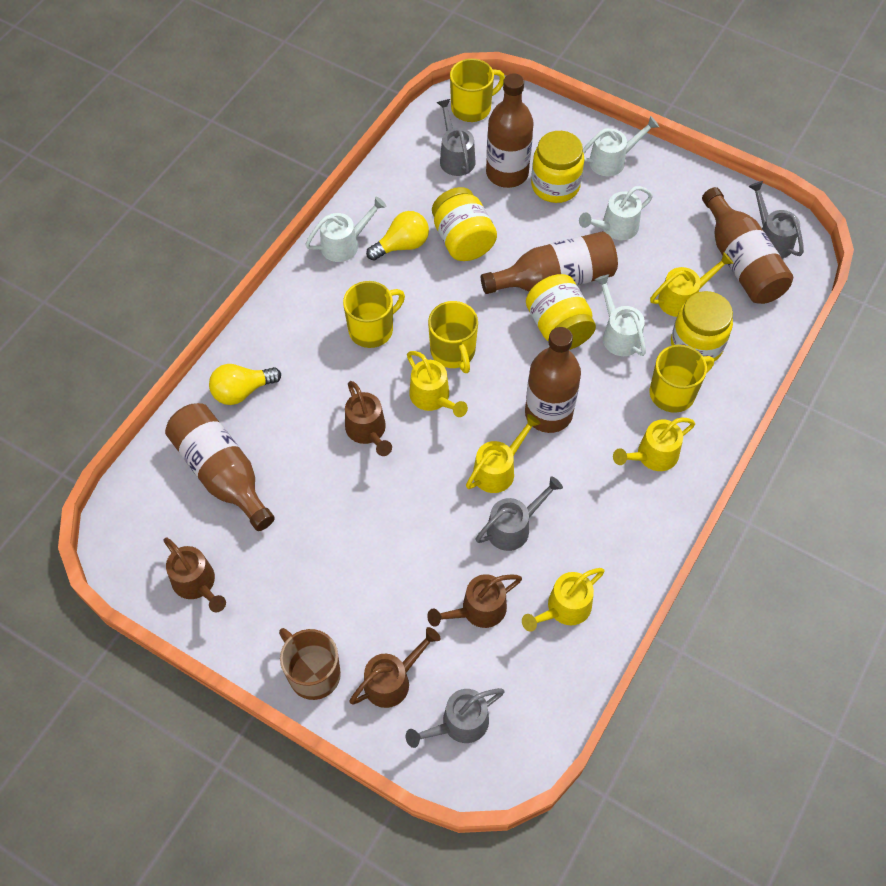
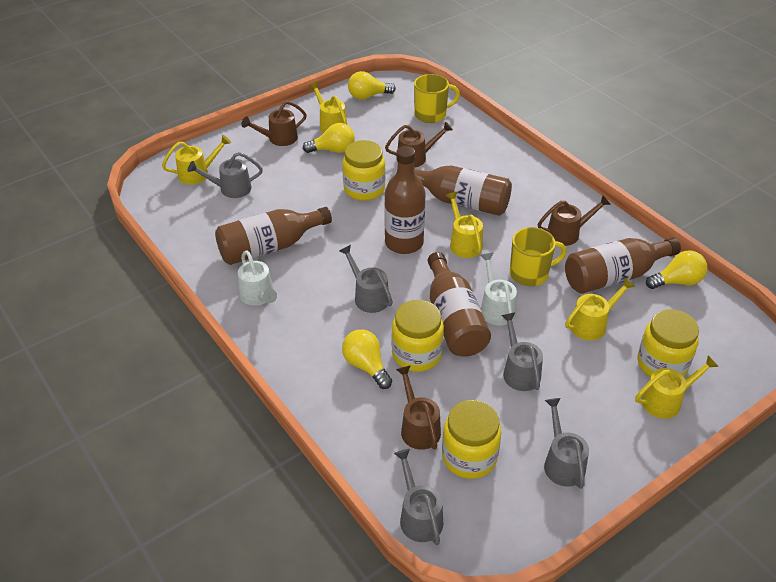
brown mug: [279,628,341,700] = 1 -> none = 0
grey watering can: [406,688,505,748] [437,99,475,176] [476,476,563,551] [748,181,804,259] = 4 -> [187,152,263,198] [340,245,393,313] [394,449,443,545] [501,312,543,391] [544,398,589,489] = 5
white watering can: [305,196,386,262] [579,186,653,240] [583,116,659,176] [594,274,646,356] = 4 -> [238,250,277,306] [480,253,517,325] = 2
yellow light bulb: [209,364,281,405] [366,211,429,261] = 2 -> [303,123,355,153] [342,329,392,389] [348,71,396,100] [646,251,708,289] = 4
yellow mug: [343,281,405,348] [428,301,478,373] [450,59,505,122] [650,345,714,413] = 4 -> [414,74,460,123] [510,227,567,286] = 2

